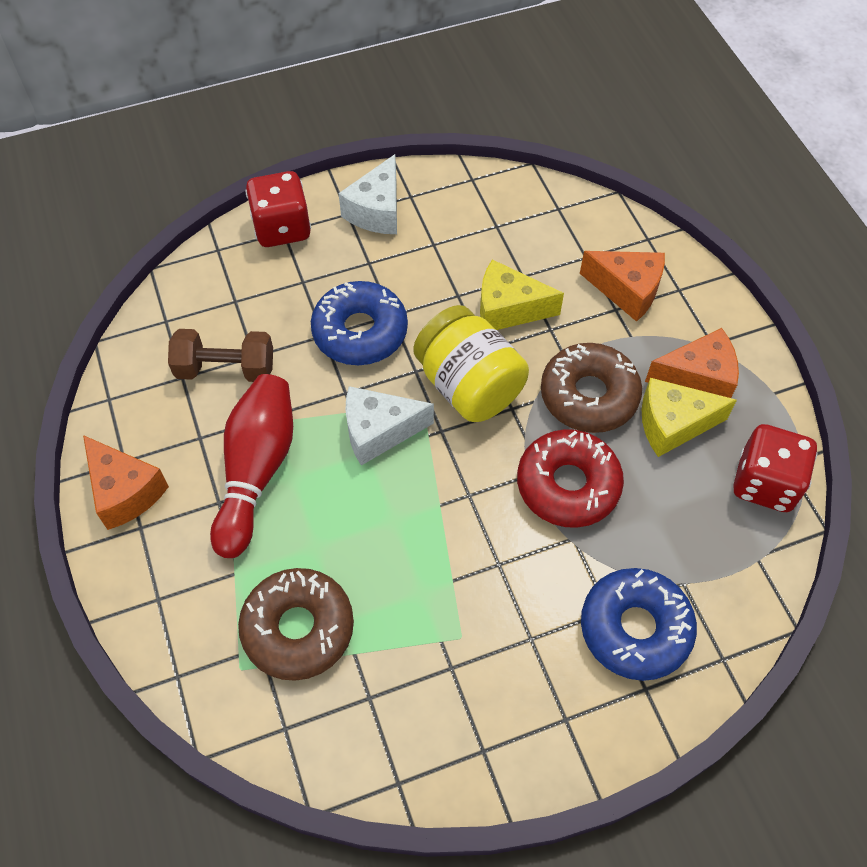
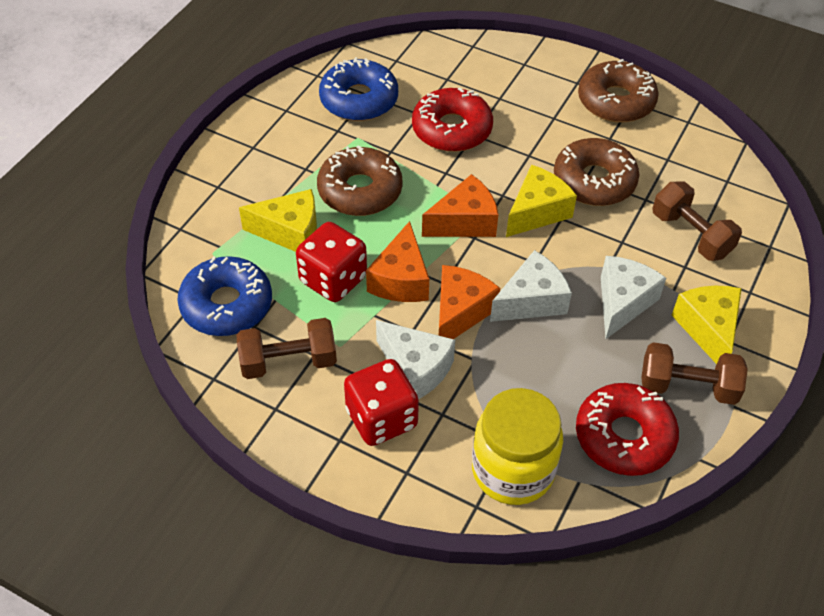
brown donut: [238,568,354,681] [541,343,642,433] = 2 -> [317,145,403,216] [554,138,639,206] [578,59,659,122] = 3
brown dumbbell: [168,329,273,382] = 1 -> [237,318,337,379] [641,342,748,405] [652,181,742,261] = 3
red bowling pin: [210,374,293,558] = 1 -> none = 0
red donut: [517,429,624,528] = 1 -> [412,87,493,152] [576,383,679,476] = 2
white cheese: [338,154,397,234] [346,386,434,466] = 2 -> [376,320,455,399] [490,250,572,322] [601,256,666,339] = 3
yellow cheese: [480,259,564,330] [642,378,737,457] = 2 -> [239,189,317,252] [506,165,577,237] [672,286,742,364] = 3

